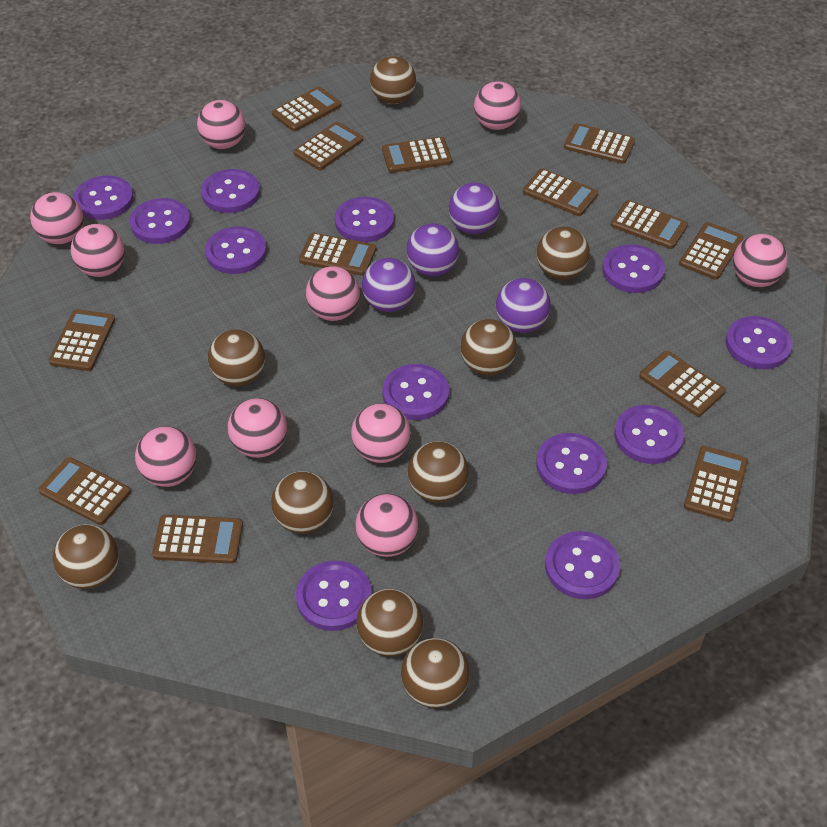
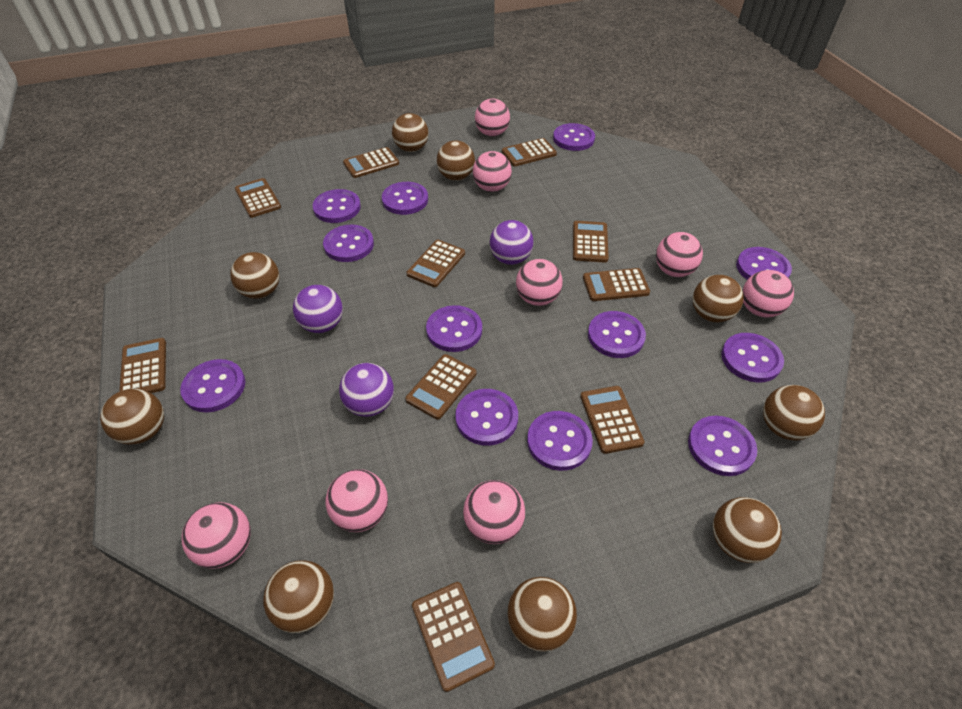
brown calculator: [38,457,131,525] [49,309,115,371] [152,515,243,564] [272,87,342,132] [294,121,363,170] [299,233,376,276] [382,137,452,173] [523,169,598,216] [564,123,635,164] [611,200,688,249] [639,351,726,417] [679,222,743,280] [684,446,748,522] = 13 -> [119,338,166,393] [235,178,281,218] [343,147,399,178] [405,354,477,420] [407,240,465,287] [412,582,495,692] [502,138,557,166] [573,221,609,263] [580,386,644,454] [583,268,650,301] = 10
pink ball: [30,192,84,244] [71,224,125,277] [135,426,197,487] [197,100,245,149] [228,398,287,458] [306,266,360,321] [351,403,411,463] [355,494,418,557] [474,81,521,130] [733,234,788,287] = 10 -> [182,502,251,569] [325,469,388,532] [463,480,525,544] [473,151,512,192] [475,99,510,136] [516,259,563,306] [656,232,703,277] [742,270,794,317] = 8
purple ball: [362,258,416,312] [406,223,459,276] [449,182,500,234] [496,278,551,333] = 4 -> [293,285,343,333] [339,363,394,417] [490,220,534,265] = 3

